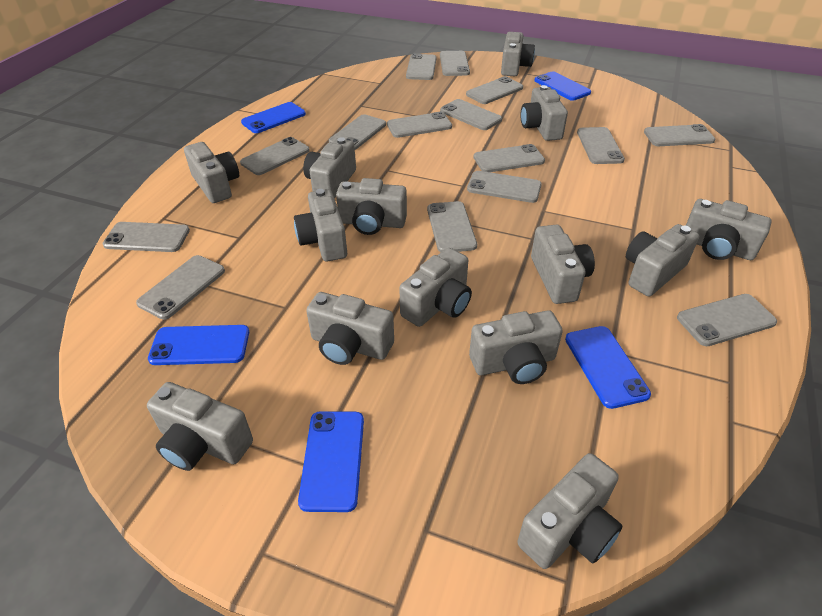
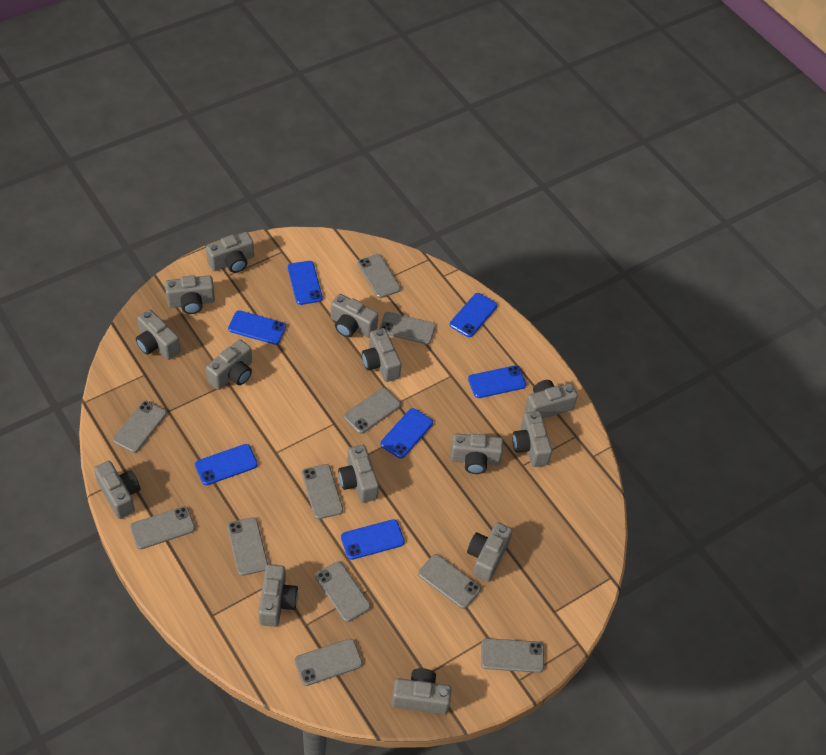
blue phone: [148,325,249,365] [241,102,306,133] [298,411,364,512] [534,71,591,101] [565,326,651,409] = 5 -> [195,444,258,485] [228,310,286,345] [288,261,323,305] [341,519,405,560] [380,408,433,459] [450,293,497,337] [468,365,526,398] = 7
grey phone: [102,222,190,252] [136,255,225,320] [240,137,310,175] [329,114,386,150] [387,112,452,138] [406,53,436,80] [427,201,477,252] [440,51,470,76] [440,99,502,130] [466,76,523,104] [467,171,542,203] [474,144,545,172] [577,127,625,164] [644,124,715,146] [677,294,777,346] = 15 -> [113,401,167,453] [130,506,195,549] [227,517,268,576] [294,639,362,686] [302,464,343,519] [315,562,371,622] [344,388,401,434] [357,254,401,298] [379,312,436,345] [418,554,481,609] [481,638,544,673] = 11

